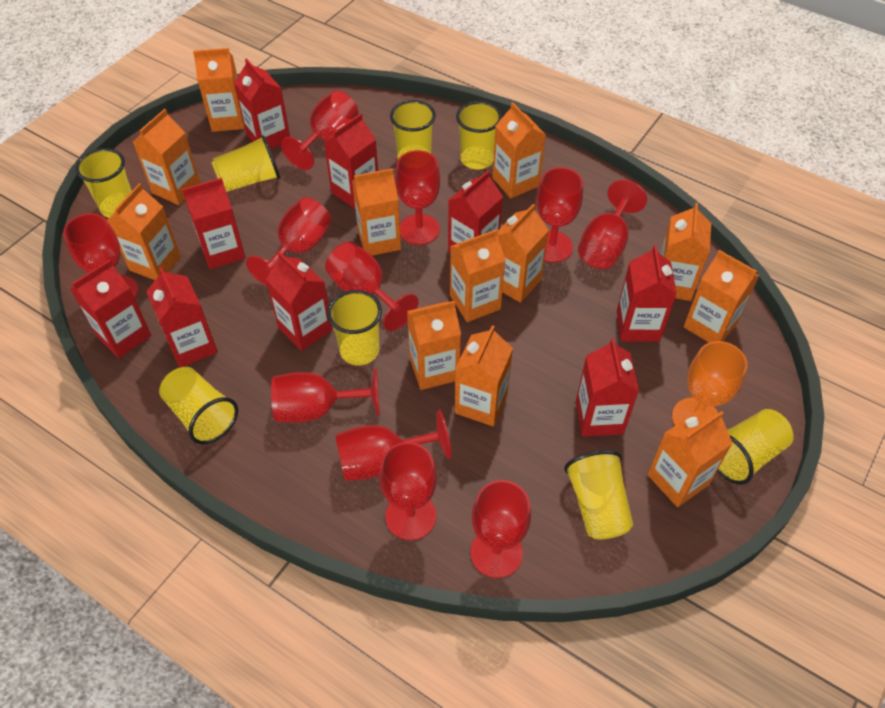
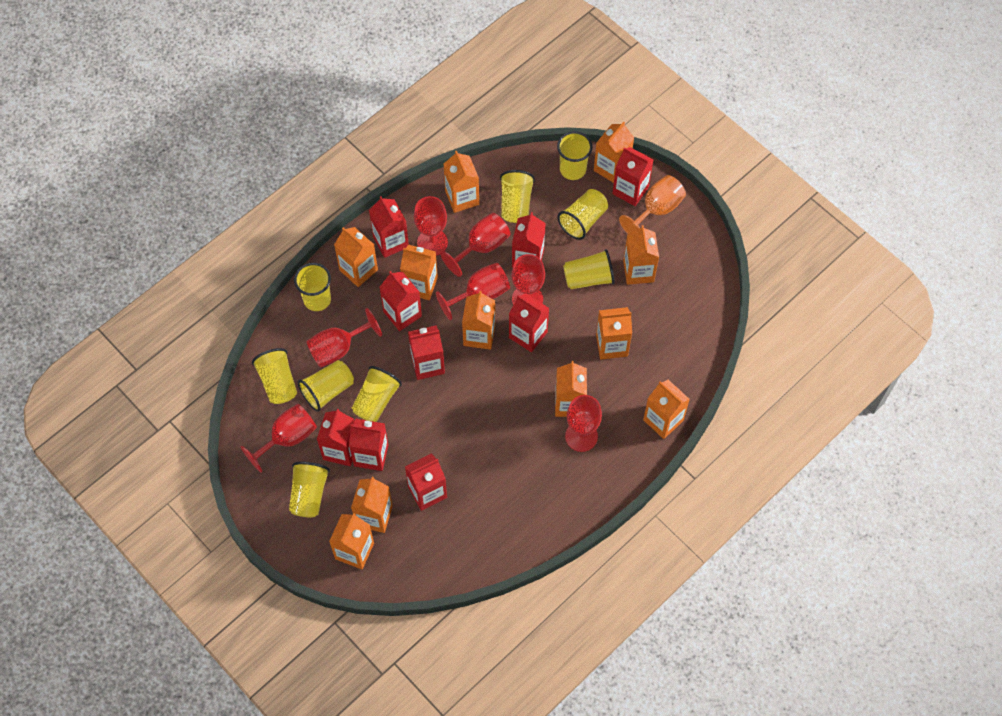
orange carton: [107,183,181,280] [133,109,201,205] [193,48,245,132] [352,168,401,256] [407,301,461,390] [450,229,506,322] [455,325,513,426] [492,102,546,198] [497,204,549,303] [647,410,733,507] [660,203,711,301] [684,250,759,342] = 12 -> [329,513,374,569] [334,227,378,287] [351,477,393,533] [400,245,438,300] [444,151,479,213] [462,291,495,350] [555,361,587,417] [594,121,634,183] [596,307,632,359] [623,225,659,285] [643,380,690,439] = 11
red goblet: [63,213,138,298] [246,197,332,286] [271,368,380,423] [281,90,359,170] [325,241,419,331] [335,410,451,481] [379,442,437,540] [395,150,440,245] [470,480,531,578] [536,167,583,263] [578,180,647,269] = 11 -> [241,404,317,472] [306,308,382,367] [414,196,448,256] [436,263,510,320] [440,213,511,277] [512,254,545,305] [565,395,602,452] = 7
yellow cup: [75,148,132,218] [159,367,238,444] [212,135,280,192] [327,290,382,365] [390,100,436,159] [456,101,502,170] [564,450,633,539] [717,409,794,485] = 8 -> [252,348,297,404] [289,462,330,517] [294,263,331,311] [298,360,354,412] [352,366,402,422] [500,170,535,223] [557,131,593,180] [557,189,608,240] [563,249,615,289] = 9

